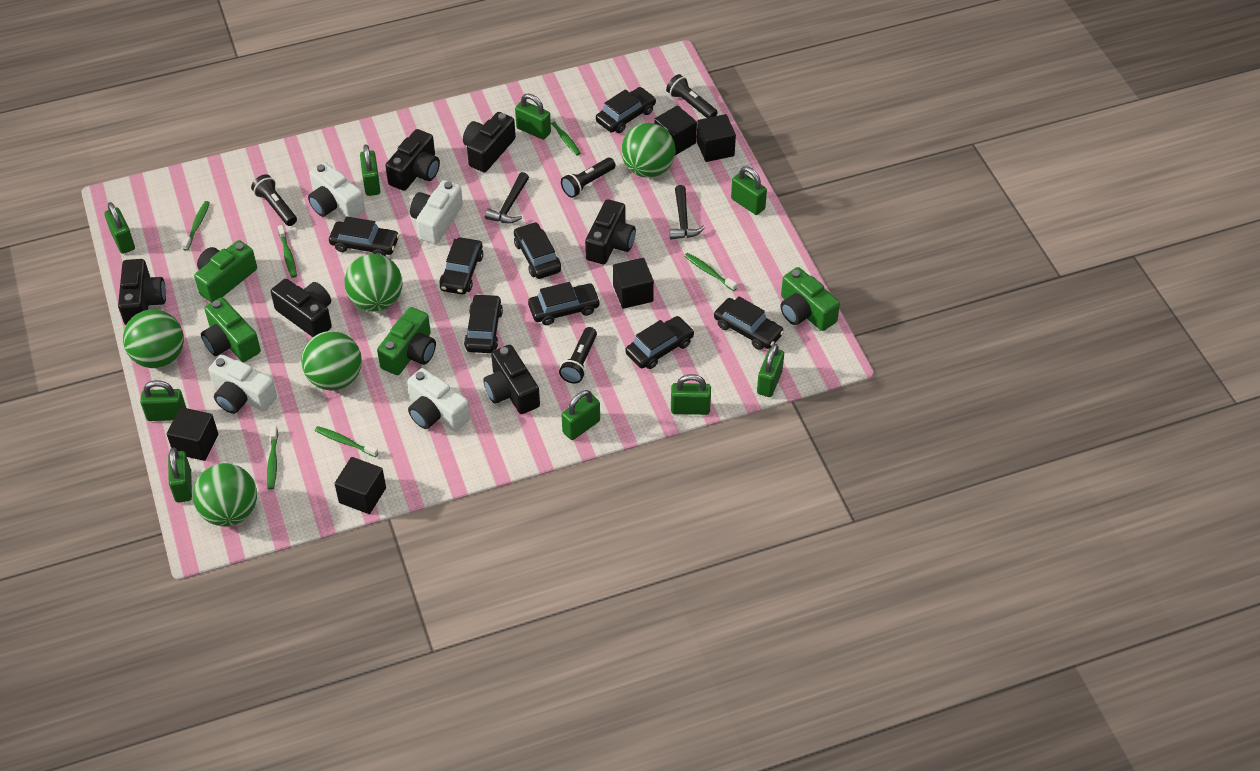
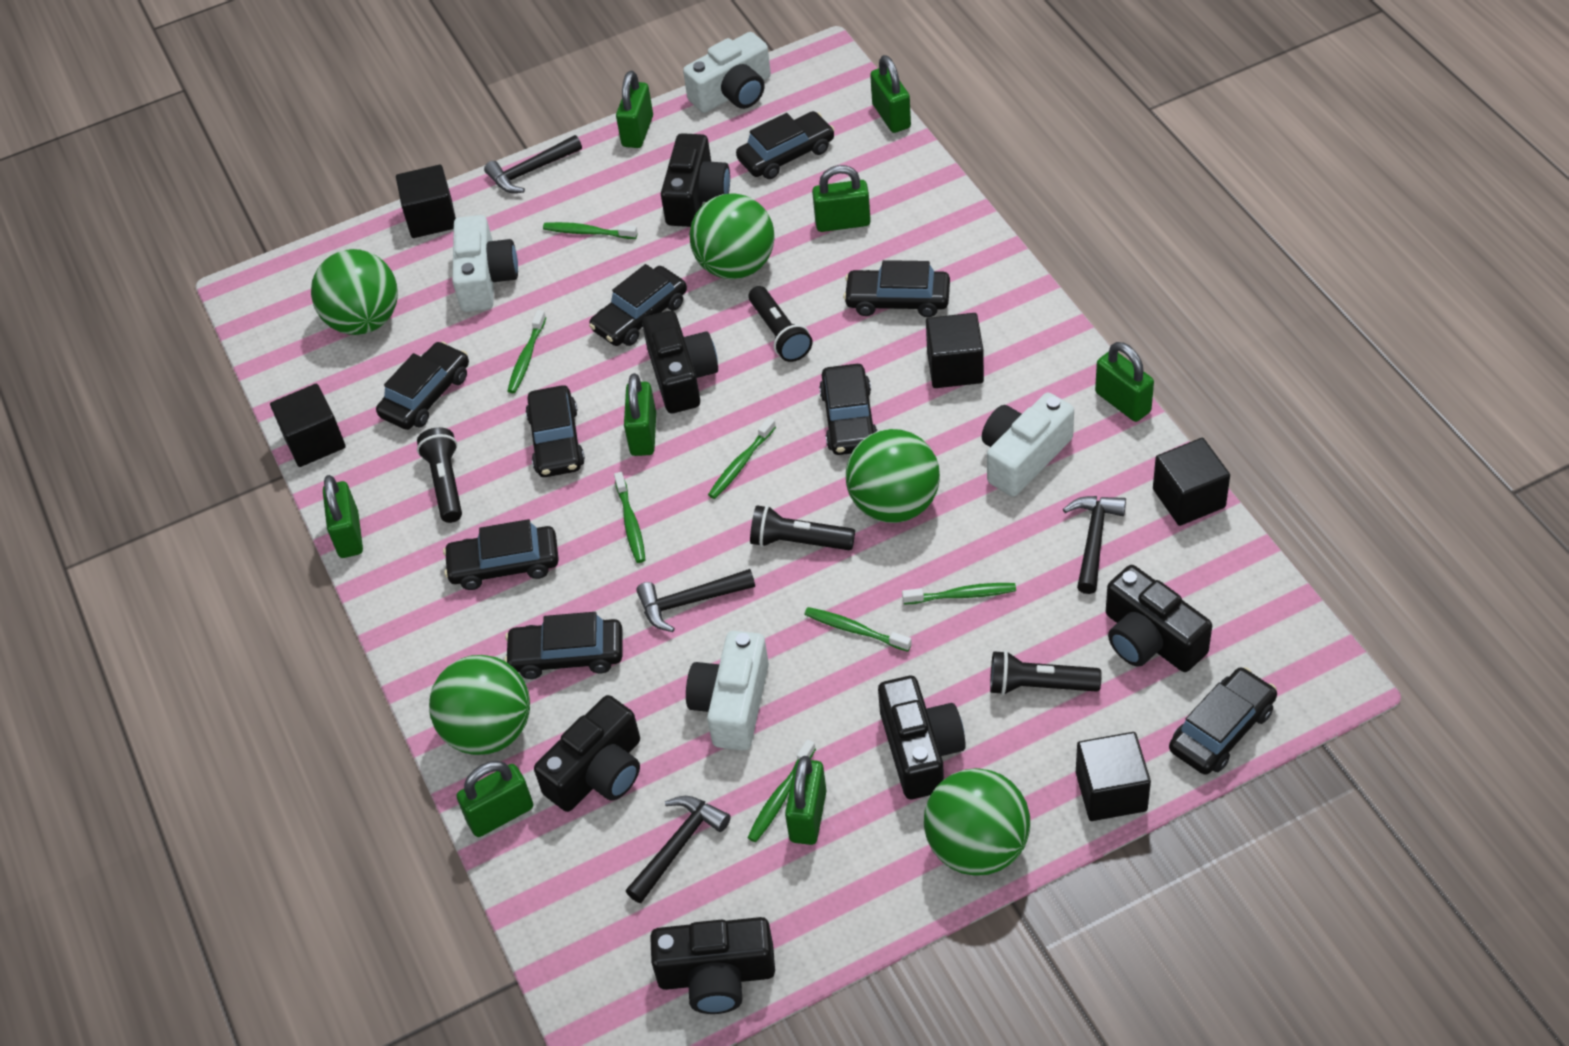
black car: [329,216,399,256] [439,237,483,294] [464,294,503,353] [514,222,561,279] [528,282,601,325] [596,87,656,133] [625,316,694,369] [714,296,784,350] = 8 -> [376,341,469,430] [443,519,559,590] [504,612,623,679] [526,385,585,477] [589,264,687,346] [736,111,835,179] [819,364,878,455] [843,260,950,317] [1169,667,1277,775] = 9
black hammer: [485,172,529,224] [669,185,705,239] = 2 -> [484,135,582,193] [626,796,731,903] [636,569,755,632] [1063,496,1126,594] = 4
green camera: [194,240,257,303] [201,297,261,362] [377,307,436,375] [780,267,840,331] = 4 -> none = 0
green padlock: [104,202,135,254] [140,380,186,421] [168,448,192,502] [360,144,380,196] [515,93,551,140] [562,390,600,440] [671,374,711,415] [731,166,767,215] [757,344,784,397] = 9 -> [323,475,363,558] [457,761,533,837] [616,71,653,148] [624,373,656,456] [785,756,826,845] [812,165,871,232] [870,55,911,133] [1095,342,1154,422] = 8
green toothbrush: [182,201,210,251] [267,426,278,490] [278,225,297,278] [315,426,378,457] [549,111,581,156] [684,253,737,291] = 6 -> [507,310,546,393] [543,222,637,239] [614,472,645,563] [708,417,776,499] [747,739,816,842] [804,607,912,652] [902,583,1016,604] = 7

